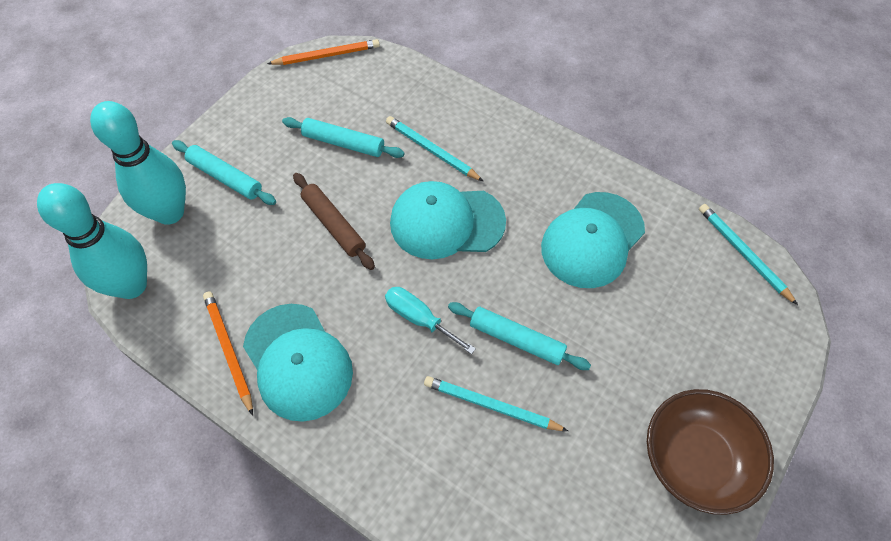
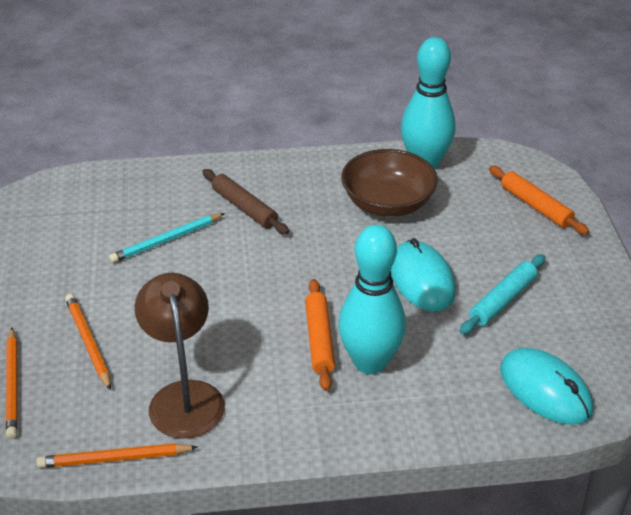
brown lamp: none = 0 -> [135,273,225,439] = 1
orange pencil: [203,292,253,416] [267,39,380,65] = 2 -> [6,327,18,439] [36,443,198,468] [65,294,111,390] = 3
orange rolling pin: none = 0 -> [305,279,335,391] [489,166,589,235] = 2
turquoise cap: [243,304,353,422] [390,181,506,259] [541,192,645,288] = 3 -> none = 0
turquoise mouse: none = 0 -> [390,238,456,311] [500,348,593,425] = 2
turquoise pencil: [386,116,483,181] [424,376,568,431] [699,204,798,305] = 3 -> [109,213,225,263] = 1
turquoise rolling pin: [172,140,276,205] [282,117,405,158] [448,302,591,370] = 3 -> [460,254,545,335] = 1
turquoise screwdriver: [385,287,476,354] = 1 -> none = 0

